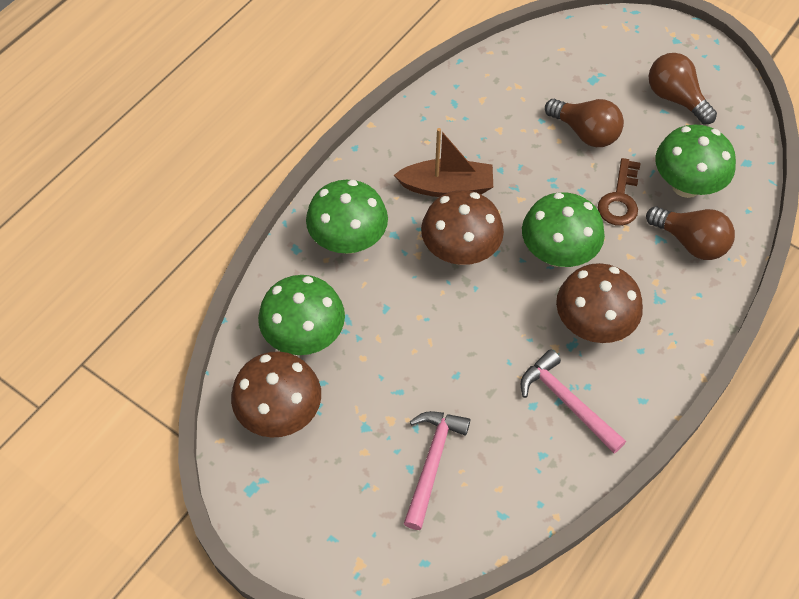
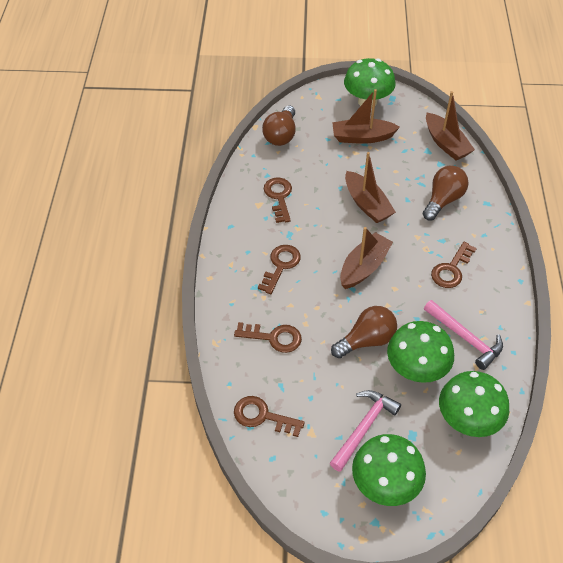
brown boat: [394,128,493,197] = 1 -> [332,89,400,144] [340,227,393,289] [345,152,396,223] [426,91,475,161] = 4
brown key: [598,158,640,226] = 1 -> [234,322,302,353] [234,396,305,437] [258,245,301,294] [264,177,292,223] [431,242,477,288] = 5
brown mushroom: [231,351,321,437] [421,190,504,265] [556,263,643,343] = 3 -> none = 0

